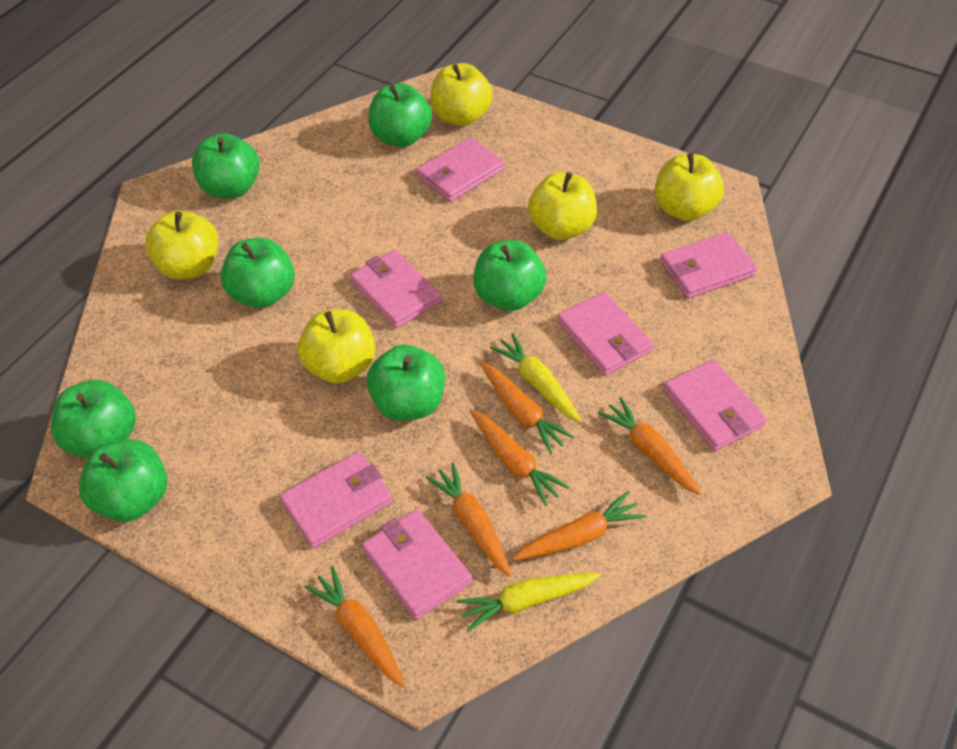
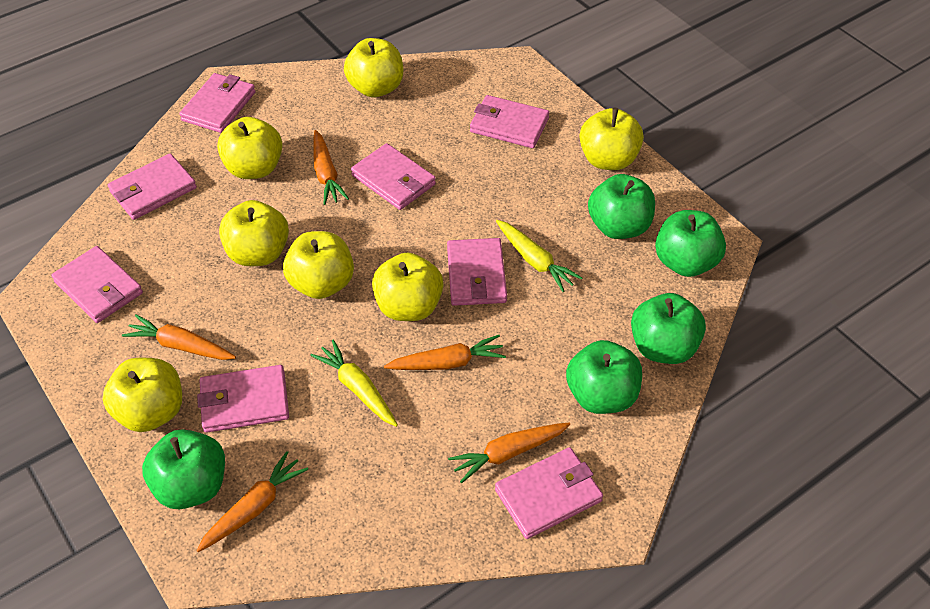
green apple: [51,380,136,457] [79,439,167,522] [192,133,260,199] [220,238,295,308] [366,344,445,421] [368,83,432,147] [473,240,547,311] = 7 -> [142,429,225,509] [566,340,642,414] [588,174,655,239] [631,293,706,364] [655,210,726,277] = 5
orange carrot: [304,566,406,687] [426,463,512,577] [470,410,570,506] [481,362,574,454] [513,491,646,561] [598,397,701,495] = 6 -> [122,315,236,360] [196,451,308,552] [313,130,349,205] [384,335,506,370] [448,423,570,483] = 5
pink wallet: [280,451,393,548] [350,250,442,328] [362,509,472,620] [417,137,504,202] [558,292,653,375] [660,232,757,298] [664,359,767,451] = 7 -> [51,246,143,323] [108,154,197,220] [179,73,256,133] [197,365,289,433] [351,143,436,210] [447,238,507,306] [470,95,549,148] [495,447,603,539] = 8
yellow apple: [145,210,218,280] [298,309,375,384] [430,63,493,126] [528,172,597,240] [654,153,724,221] = 5 -> [103,358,182,432] [217,117,283,179] [219,200,289,266] [283,231,354,299] [344,38,403,97] [372,252,444,321] [579,108,644,170] = 7

